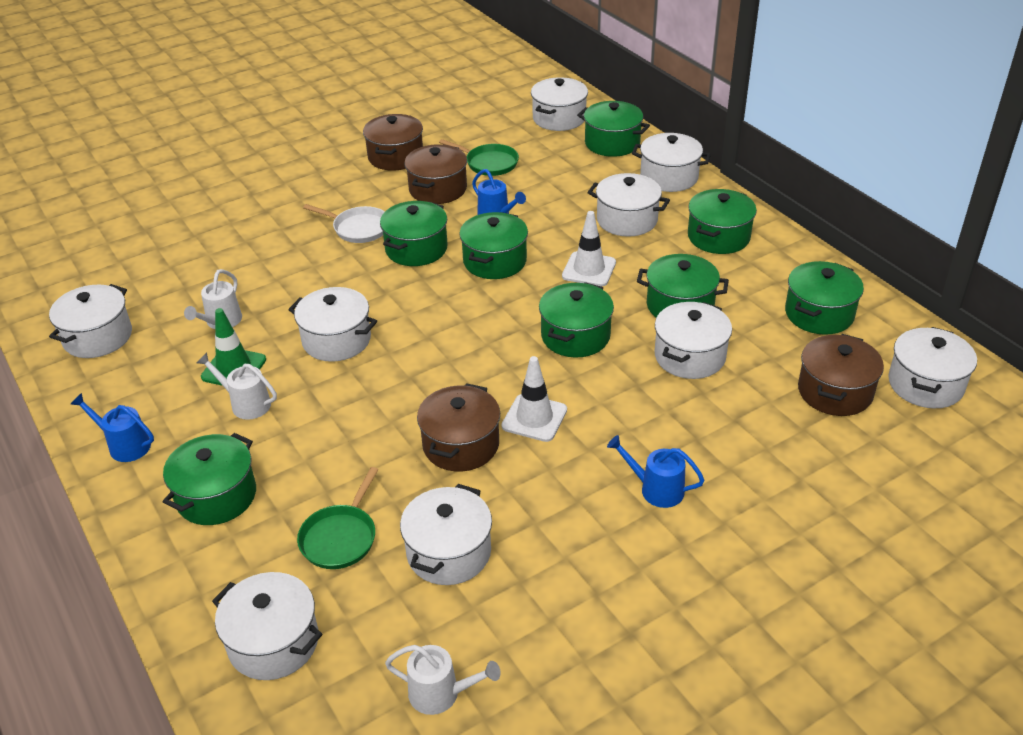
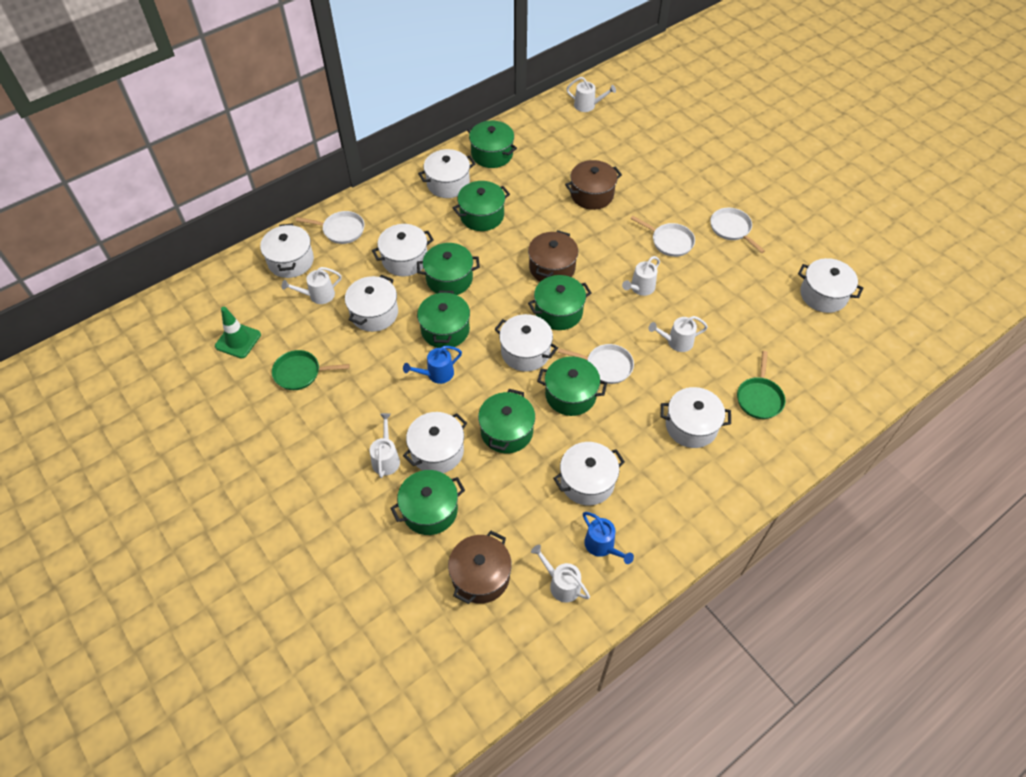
blue watering can: [70,393,154,462] [472,169,526,215] [607,435,704,508] = 3 -> [403,346,462,384] [583,512,634,564] = 2
brown pot: [363,114,423,171] [404,144,467,204] [417,383,500,472] [798,334,884,416] = 4 -> [448,531,512,604] [528,230,578,282] [565,160,622,210] = 3
white pan: [303,204,385,243] = 1 -> [296,211,364,244] [558,344,634,384] [631,216,695,257] [710,208,765,253] = 4
white traffic cone: [502,356,567,442] [562,211,616,286] = 2 -> none = 0
white watering can: [184,269,242,329] [197,352,277,420] [385,645,501,715] = 3 -> [282,267,342,304] [370,413,400,478] [531,544,590,603] [566,77,616,112] [622,256,660,296] [649,316,708,352] = 6

